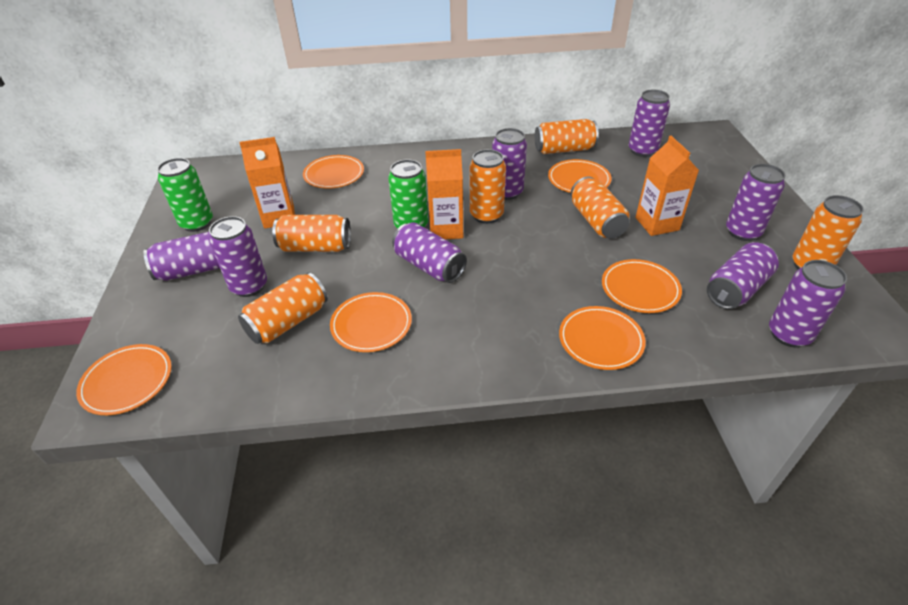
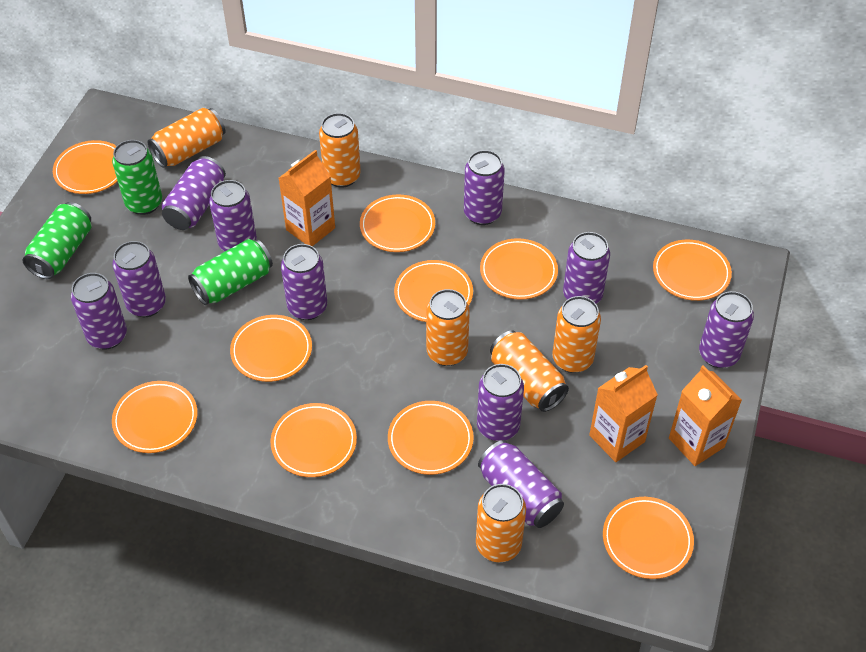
green can: [157,158,213,232] [388,159,428,229] = 2 -> [23,202,91,279] [112,140,162,215] [188,239,273,305] = 3
orange plate: [76,344,172,415] [303,155,364,189] [330,292,412,352] [548,159,611,193] [559,306,646,370] [602,259,682,313] = 6 -> [53,140,118,194] [112,381,198,453] [230,315,312,382] [270,403,357,477] [360,195,435,252] [388,401,474,475] [394,260,473,322] [480,238,558,300] [603,497,694,579] [653,240,732,301] = 10
purple can: [144,232,220,281] [209,216,267,297] [392,222,467,283] [492,128,527,200] [629,90,670,157] [707,242,779,309] [726,164,785,241] [769,260,847,347] = 8 -> [71,273,127,349] [112,241,166,317] [162,156,226,230] [209,180,257,252] [281,244,327,320] [464,150,505,225] [477,364,524,441] [478,440,564,528] [563,232,610,304] [699,291,754,368] = 10

